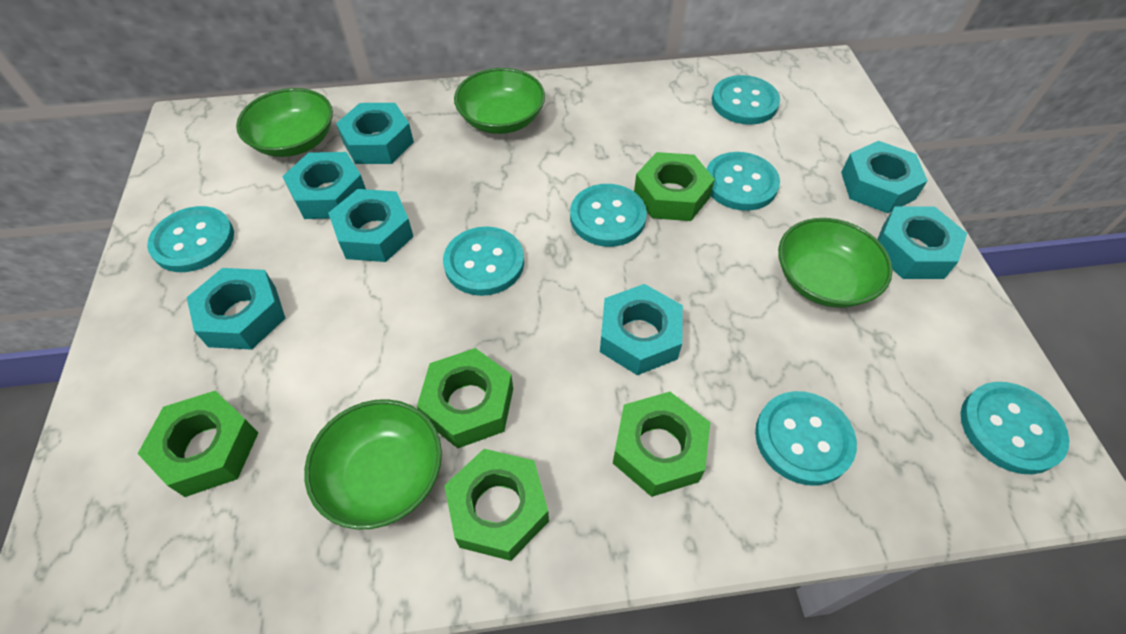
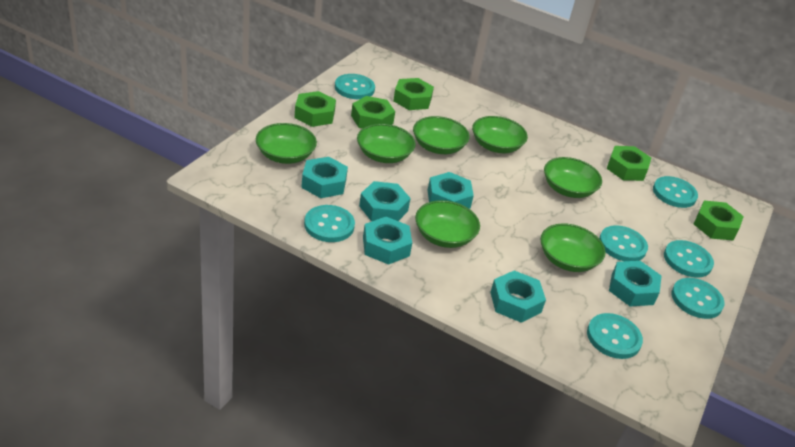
green bowl: [236,88,333,157] [304,399,442,530] [454,68,545,134] [778,218,892,308] = 4 -> [256,123,317,164] [357,124,416,163] [413,116,470,154] [415,200,480,248] [472,116,528,153] [541,223,606,272] [544,157,602,198] = 7
turquoise nut: [187,268,286,350] [282,152,366,219] [328,189,414,262] [336,103,414,164] [600,284,683,375] [841,141,927,213] [877,206,967,279] = 7 -> [301,157,348,198] [359,181,411,221] [363,217,412,265] [428,172,474,209] [490,270,546,323] [609,261,662,306] = 6

